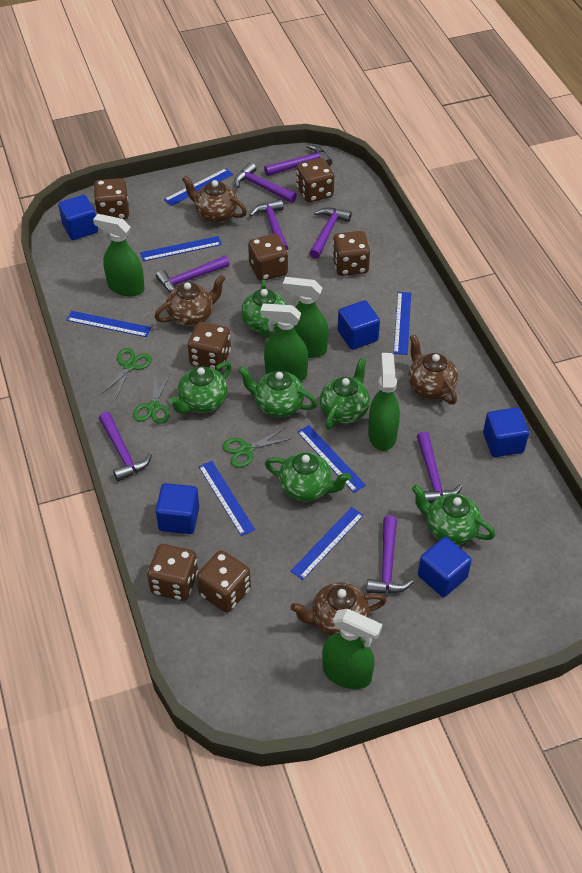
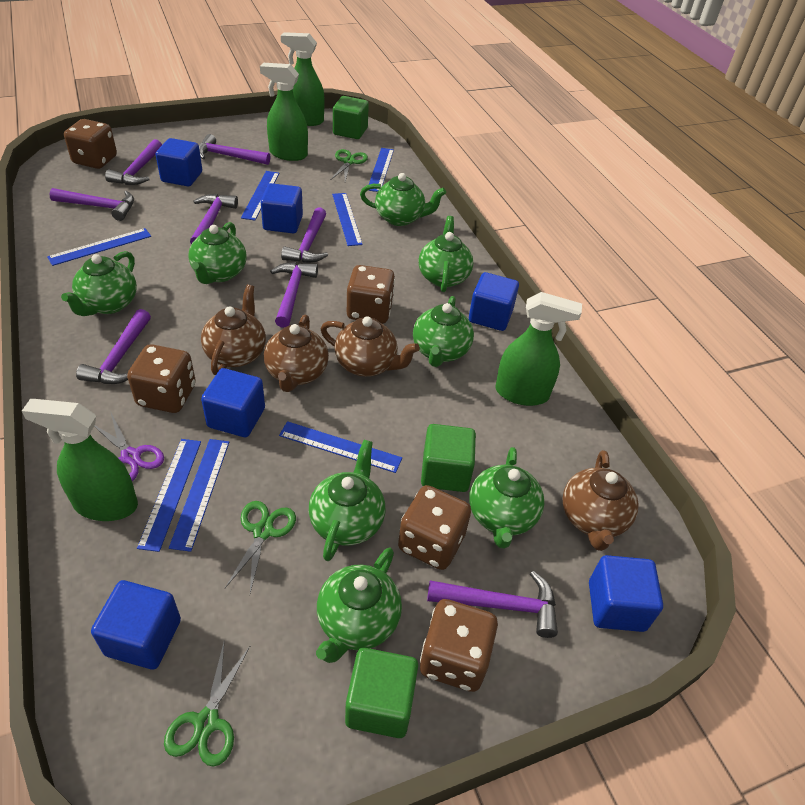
blue cube: [58,195,98,240] [156,483,199,534] [338,301,380,350] [418,537,472,597] [483,407,529,457] = 5 -> [91,580,181,670] [155,138,202,186] [201,368,265,437] [261,183,303,233] [469,272,519,331] [589,555,663,632] = 6
brown dice: [93,178,129,220] [147,544,198,601] [188,322,231,371] [197,550,251,613] [248,234,288,281] [296,158,334,203] [332,231,370,276] = 7 -> [64,119,117,169] [127,344,196,413] [347,265,395,324] [398,485,471,570] [420,599,498,692] = 5
green cube: none = 0 -> [333,96,369,139] [345,648,418,738] [421,424,476,492] = 3
green spray bottle: [93,214,145,297] [261,303,308,381] [283,277,329,358] [322,609,383,689] [368,353,400,451] = 5 -> [22,399,138,521] [260,63,308,161] [281,32,324,126] [496,292,582,406] = 4
green teapot: [168,362,232,414] [238,366,318,417] [241,280,287,338] [265,452,351,502] [320,357,370,430] [412,485,495,545] = 6 -> [61,251,137,316] [188,222,246,284] [309,440,386,561] [316,548,402,663] [360,173,446,226] [413,296,474,367] [419,216,473,292] [469,447,544,549] = 8
purple scissors: none = 0 -> [94,411,164,481] = 1

